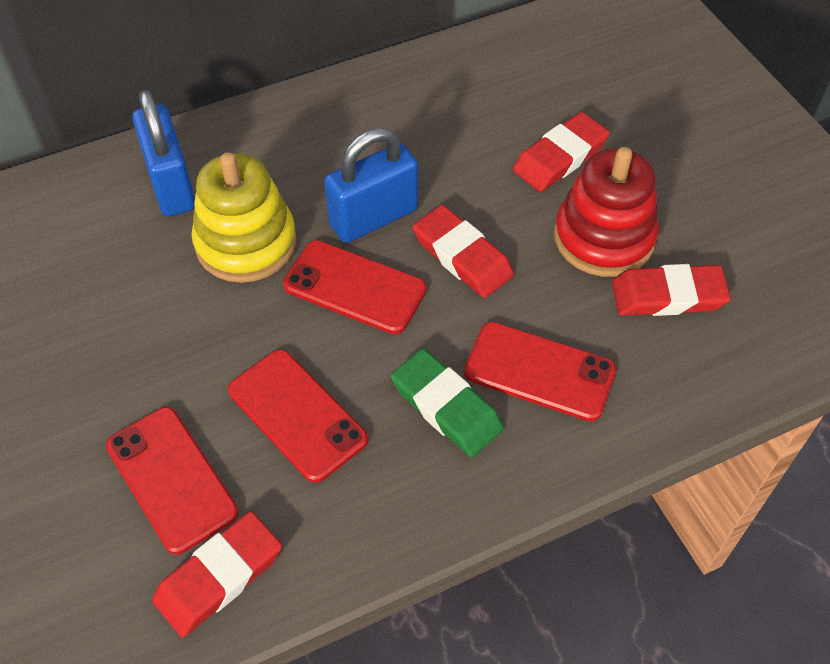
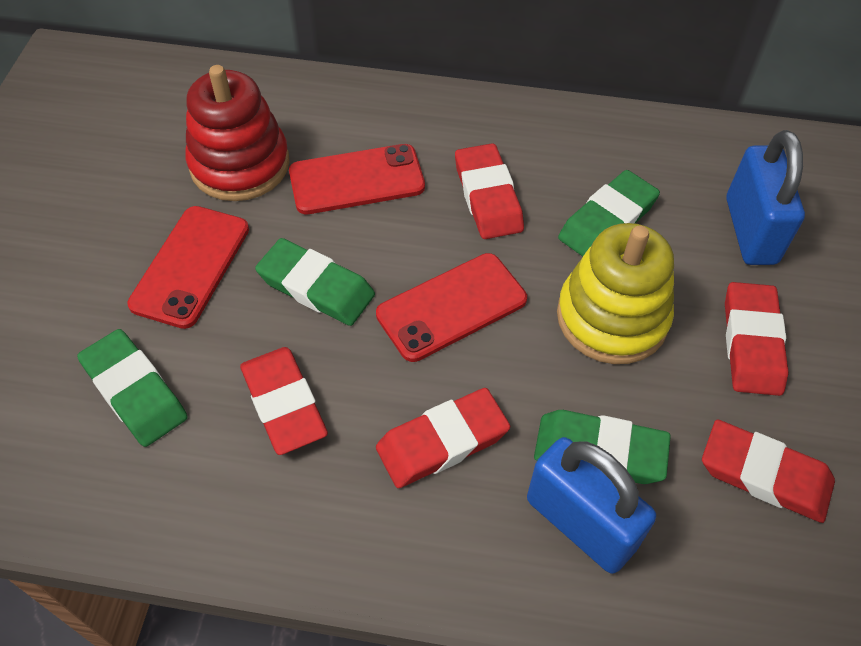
green eraser: [391,349,504,457] = 1 -> [77,329,188,447] [255,238,375,326] [534,410,671,484] [558,170,660,257] = 4
red eraser: [152,511,282,638] [413,205,514,298] [513,112,610,192] [612,264,731,316] = 4 -> [240,347,328,455] [376,388,510,488] [455,143,524,239] [702,419,835,523] [725,282,788,396] = 5
red phone: [106,407,239,555] [228,349,368,483] [283,240,427,334] [464,322,616,421] = 4 -> [127,206,249,329] [289,144,425,214] [376,253,527,362] = 3

